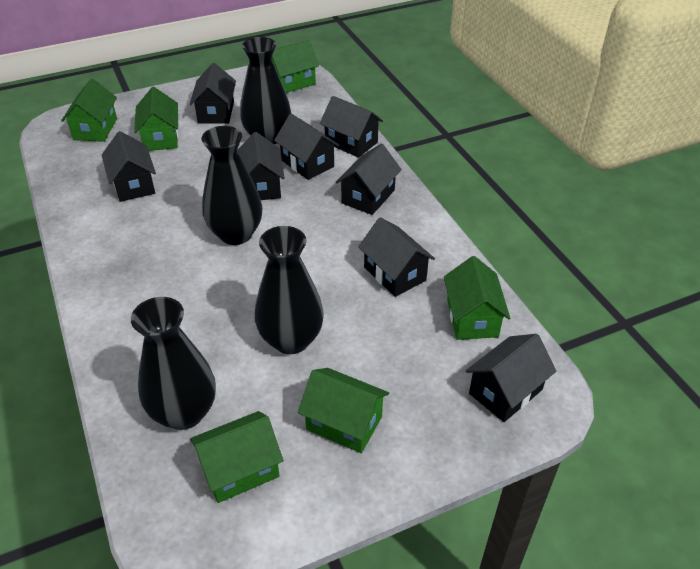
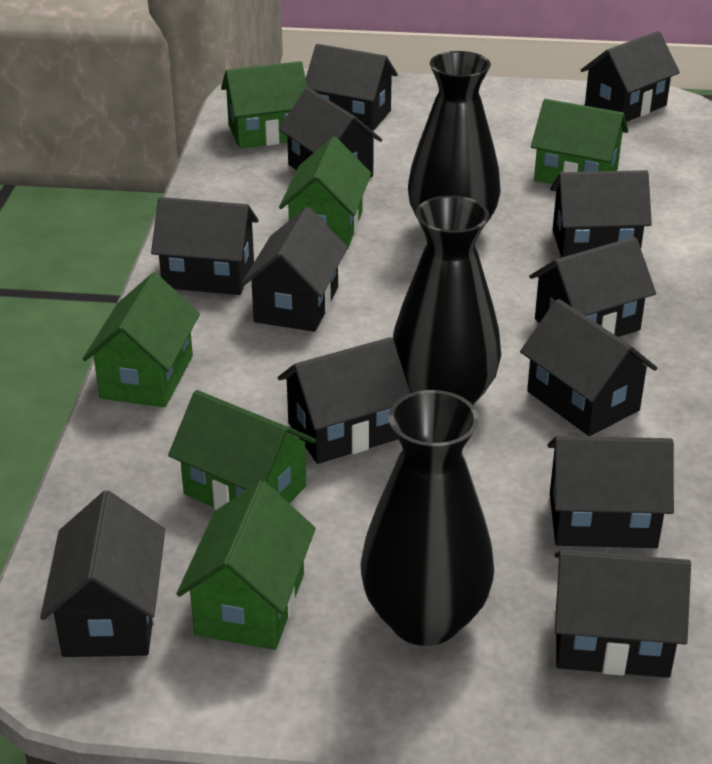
black house: [102,131,156,202] [189,63,236,124] [237,132,285,200] [274,114,339,180] [320,96,383,158] [336,143,402,215] [358,217,435,297] [466,334,556,422] = 8 -> [40,491,165,657] [151,197,259,295] [241,207,348,332] [278,88,382,178] [278,337,410,464] [306,44,398,131] [520,299,657,436] [529,237,656,337] [547,436,674,548] [550,170,652,258] [555,550,691,678] [581,31,680,122] = 12
black vase: [131,297,216,430] [202,126,262,245] [240,37,291,144] [254,226,324,354] = 4 -> [361,390,494,646] [393,195,501,405] [408,51,501,225] = 3

